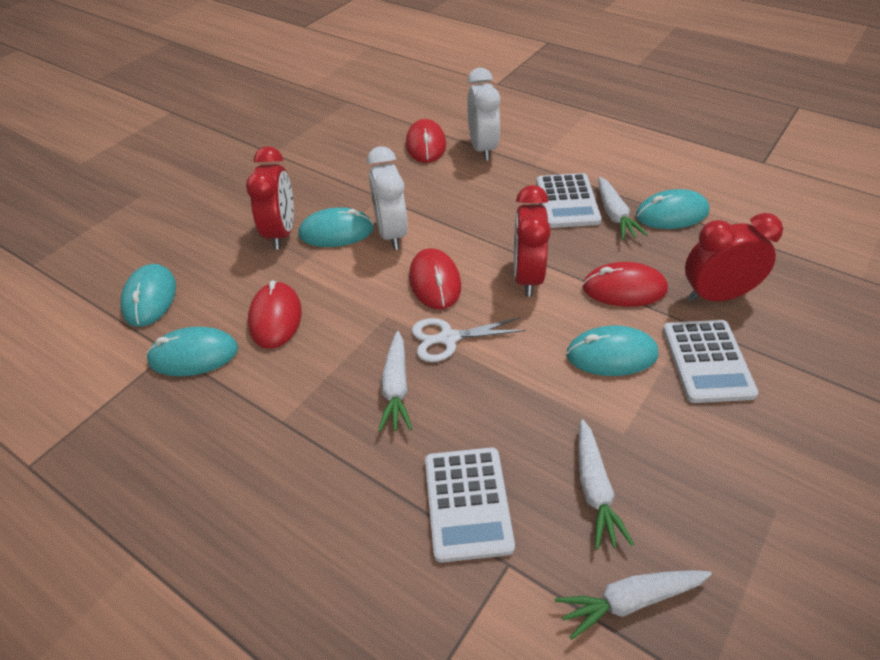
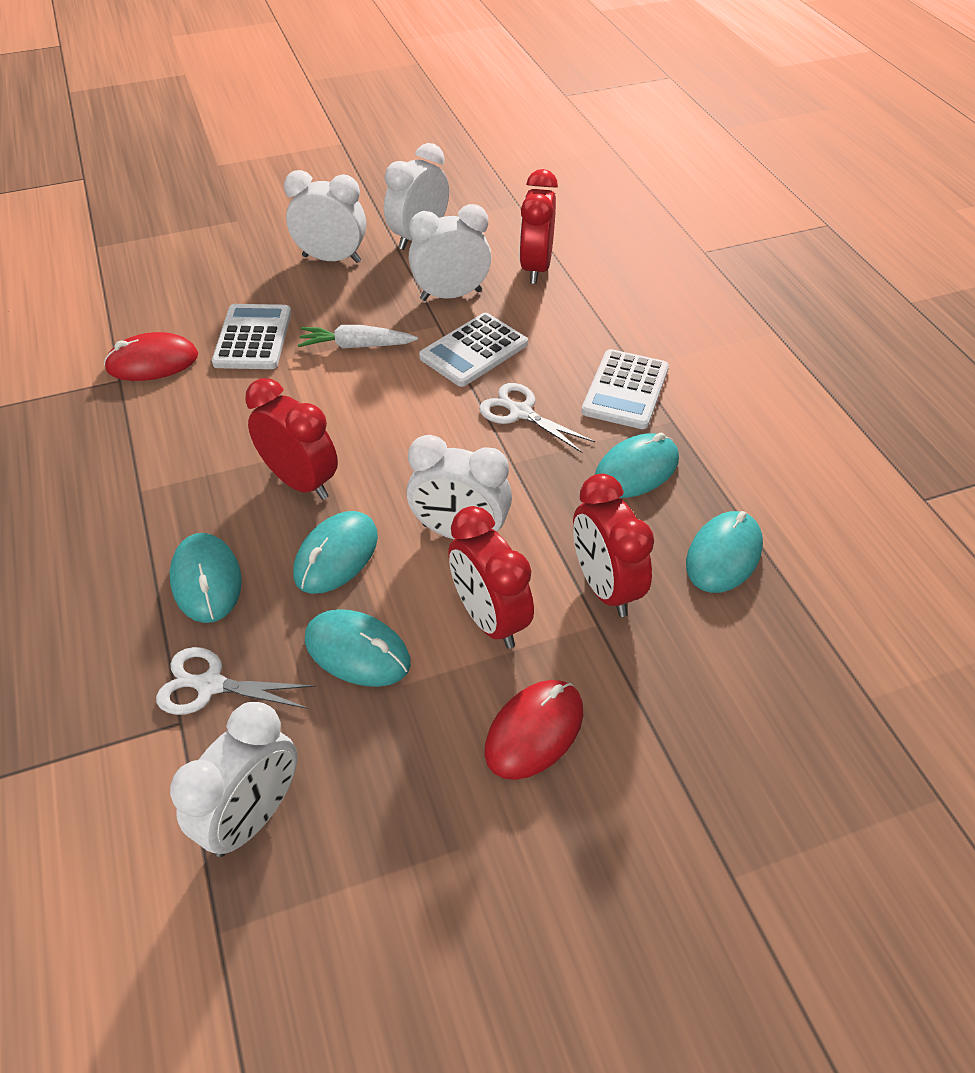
red clock: [246,146,294,250] [514,185,551,297] [685,213,783,302] = 3 -> [245,378,338,500] [448,506,534,649] [519,169,558,284] [573,474,654,617] = 4
red mouse: [248,280,302,349] [406,119,446,163] [409,248,461,309] [582,262,668,307] = 4 -> [104,332,198,381] [484,680,583,780] = 2
white carrot: [378,331,412,432] [555,570,712,640] [578,419,634,550] [598,177,648,240] = 4 -> [298,325,418,349] = 1
white clock: [367,146,408,250] [467,68,500,161] = 2 -> [170,702,297,857] [284,170,366,263] [384,143,449,250] [407,435,512,539] [409,204,491,301] = 5
white scissors: [412,317,526,362] = 1 -> [156,647,316,715] [479,383,595,453] = 2

